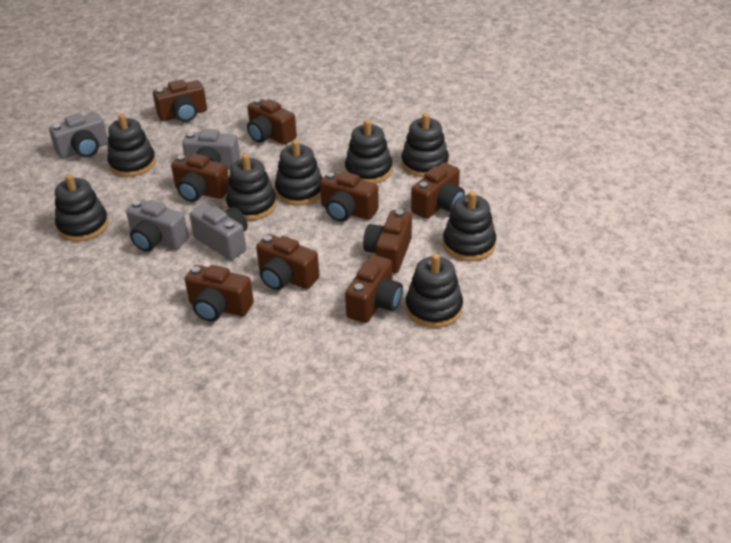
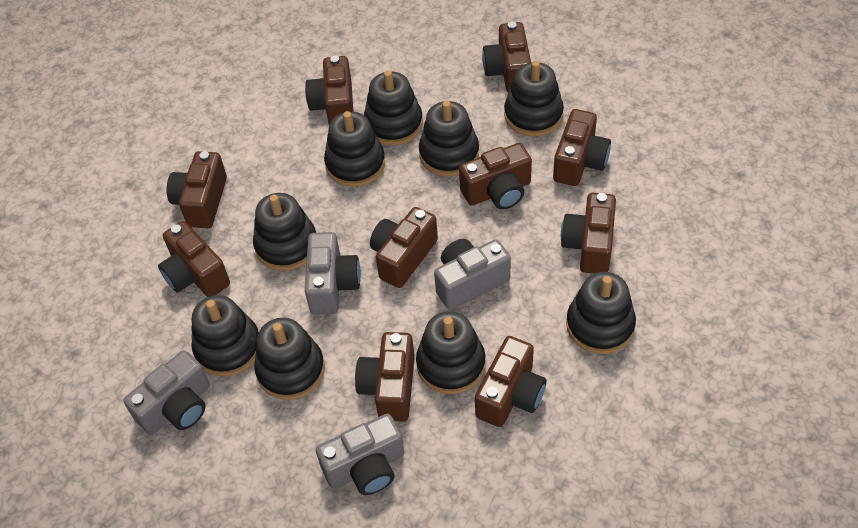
black stacking toy: [55,174,109,242] [107,114,156,177] [226,154,277,220] [275,140,323,206] [345,120,392,183] [401,113,449,177] [406,254,463,328] [443,191,496,261] = 8 -> [191,295,259,376] [253,193,316,271] [255,318,325,400] [324,111,385,187] [364,70,423,146] [416,311,486,394] [419,101,479,177] [504,61,564,137] [566,272,636,354] = 9
brown camera: [153,79,207,122] [171,154,229,202] [185,265,254,322] [247,99,297,145] [256,234,320,290] [320,172,379,222] [345,255,403,323] [363,209,412,274] [411,163,465,219] = 9 -> [158,221,230,297] [166,151,227,228] [305,56,353,124] [355,332,415,422] [370,207,438,288] [459,143,532,209] [475,336,546,427] [482,22,531,92] [553,109,611,186] [561,193,616,274] = 10

